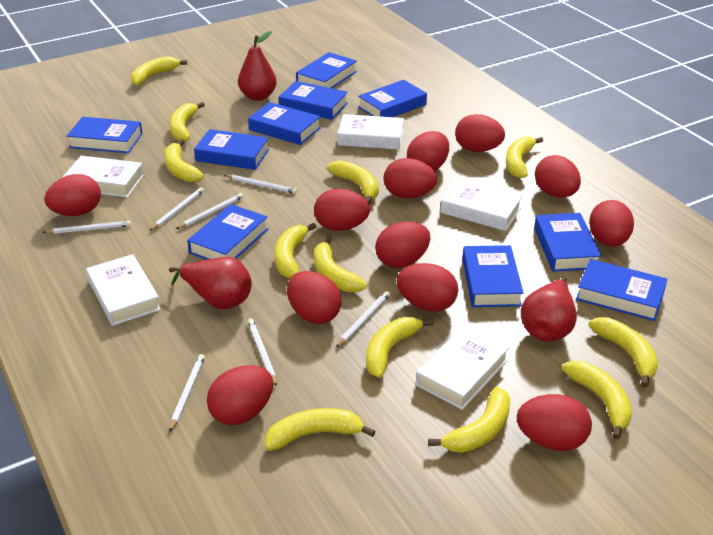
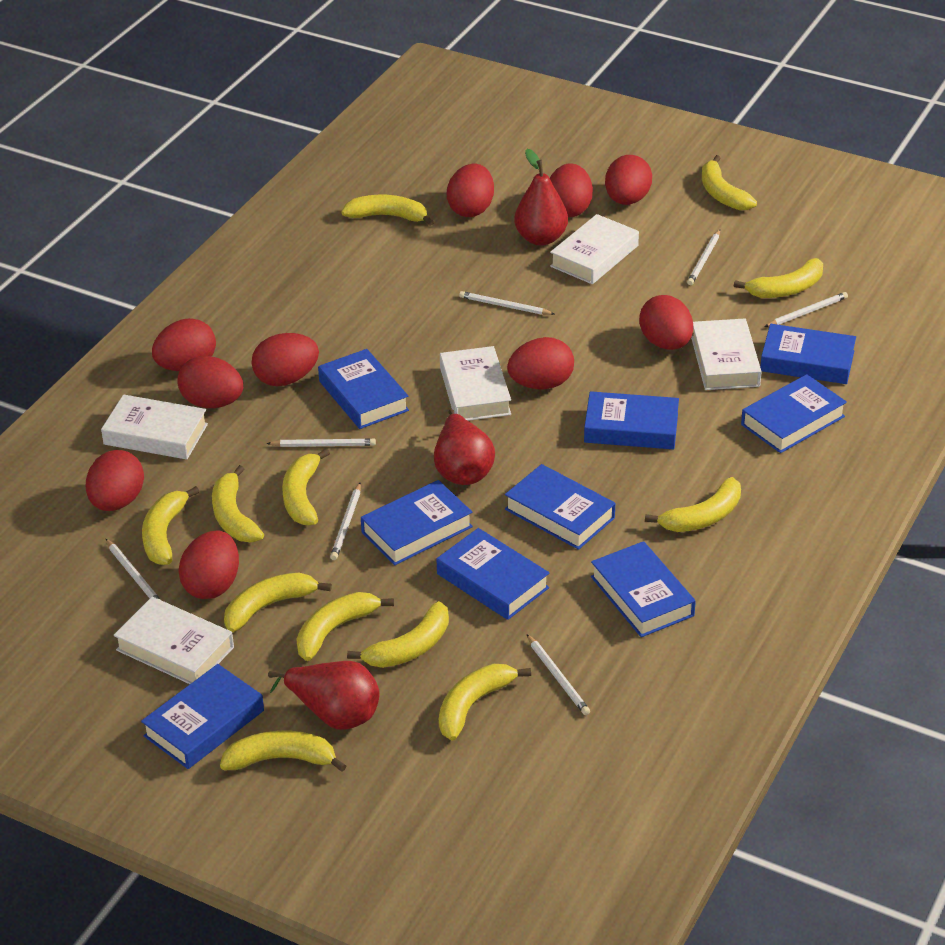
blue book: [67,117,143,153] [187,204,268,260] [194,129,269,170] [248,102,321,145] [279,81,348,120] [296,52,357,88] [358,80,427,117] [462,245,523,307] [534,213,601,272] [576,259,668,321] = 10 -> [141,664,264,769] [318,349,409,429] [361,480,473,565] [437,528,549,620] [505,464,615,550] [584,391,679,449] [591,541,696,637] [741,374,847,453] [760,324,856,384] = 9
red egg: [44,174,101,216] [207,365,273,425] [287,271,342,324] [314,189,370,231] [375,221,430,268] [384,158,437,199] [397,263,458,312] [407,131,449,171] [455,114,505,152] [517,394,592,451] [535,155,581,198] [589,200,634,247] = 12 -> [86,450,144,511] [152,318,216,371] [177,356,243,408] [178,530,239,599] [252,333,319,386] [447,164,494,217] [507,337,574,389] [550,163,593,218] [605,155,652,205] [639,295,693,350] = 10

